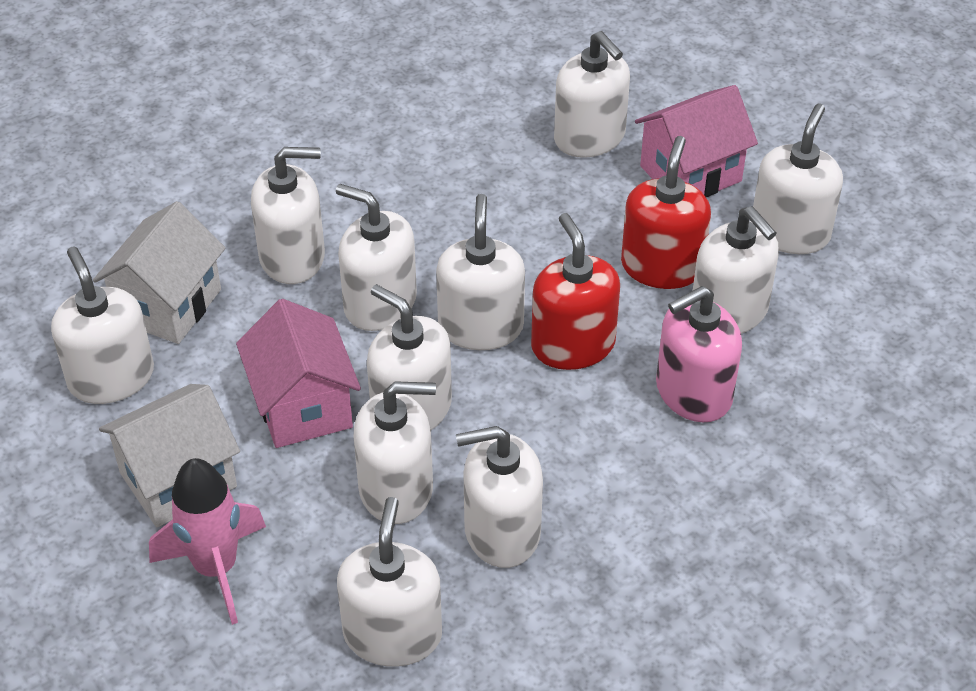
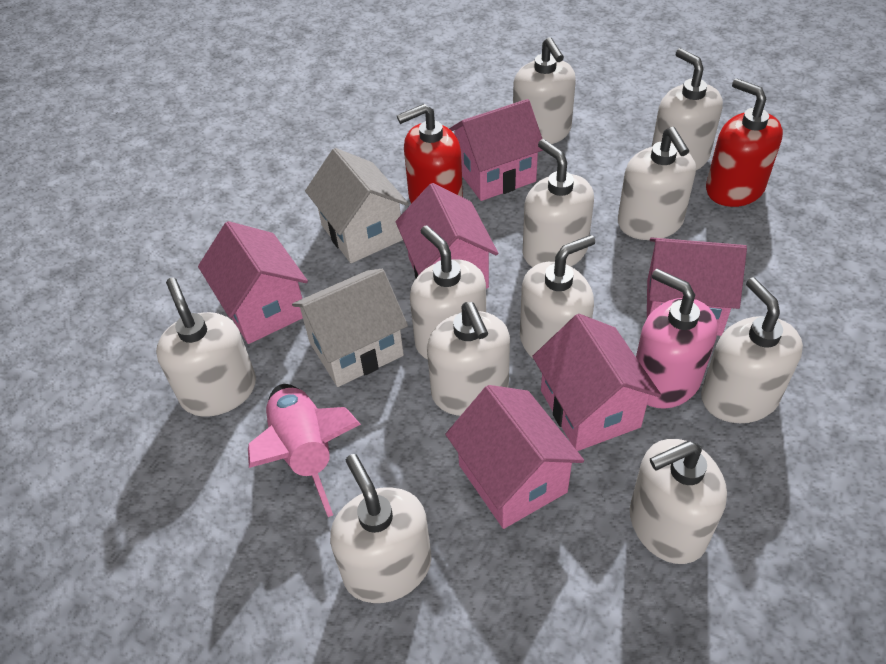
pink house: [236,299,361,448] [635,85,758,197] = 2 -> [198,221,308,344] [396,183,498,289] [445,385,584,529] [449,99,543,201] [532,314,661,451] [647,237,747,336] = 6

